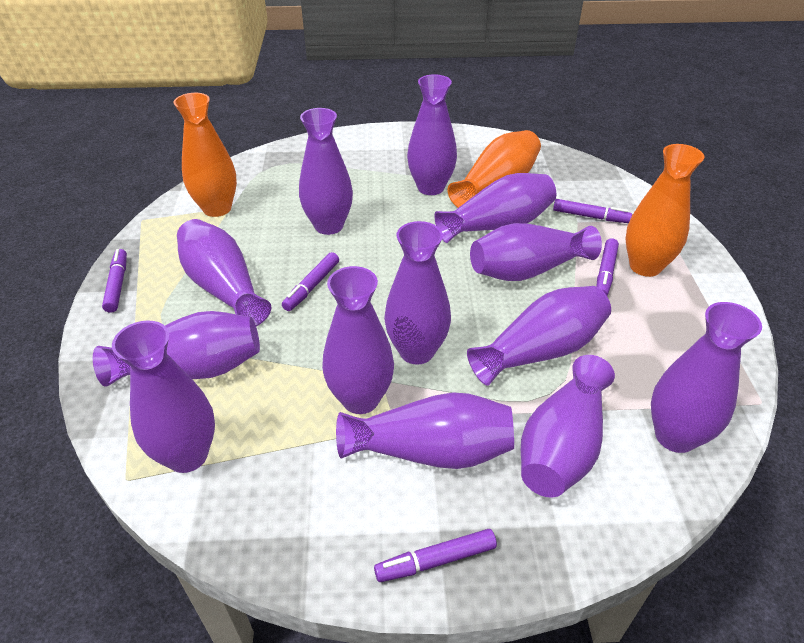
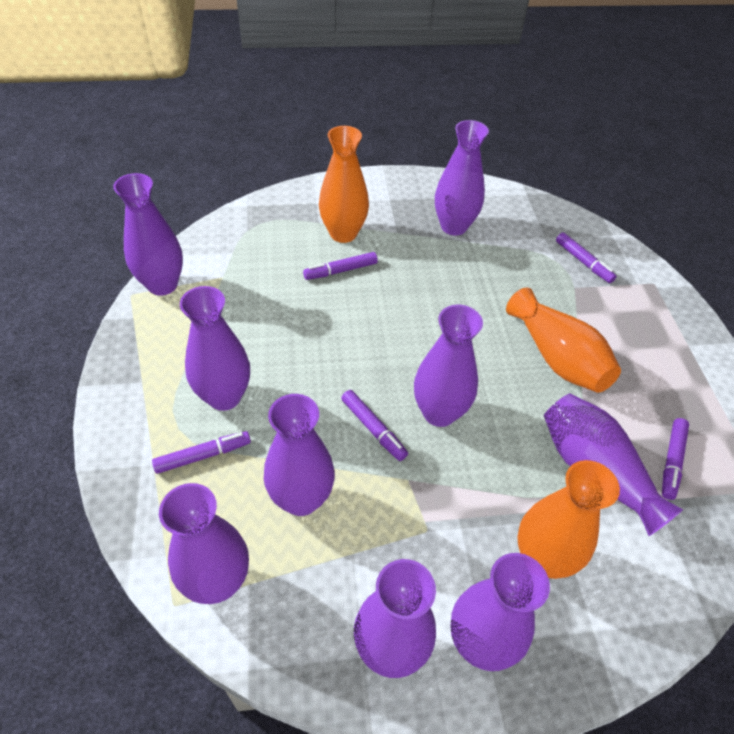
purple vase: [93,311,260,387] [112,320,215,473] [177,219,272,326] [299,108,353,235] [322,266,394,414] [336,392,514,469] [384,221,451,365] [407,74,457,195] [434,173,556,243] [467,286,611,386] [470,223,602,281] [521,355,615,498] [651,302,762,453] = 13 -> [113,173,183,296] [159,483,249,604] [180,286,250,411] [264,394,335,516] [354,559,436,678] [414,305,483,427] [435,120,489,236] [450,553,550,671] [544,393,683,536] = 9

